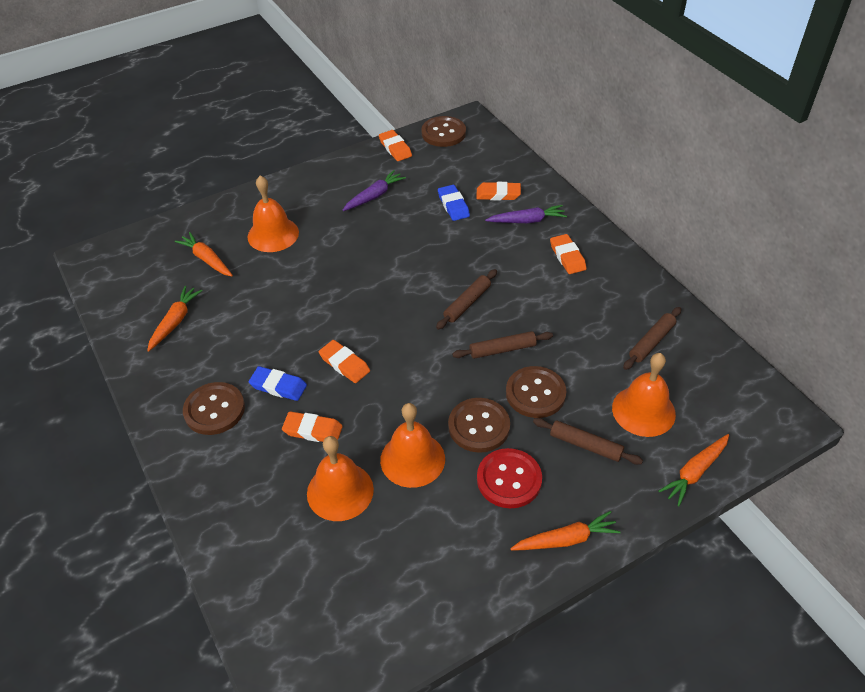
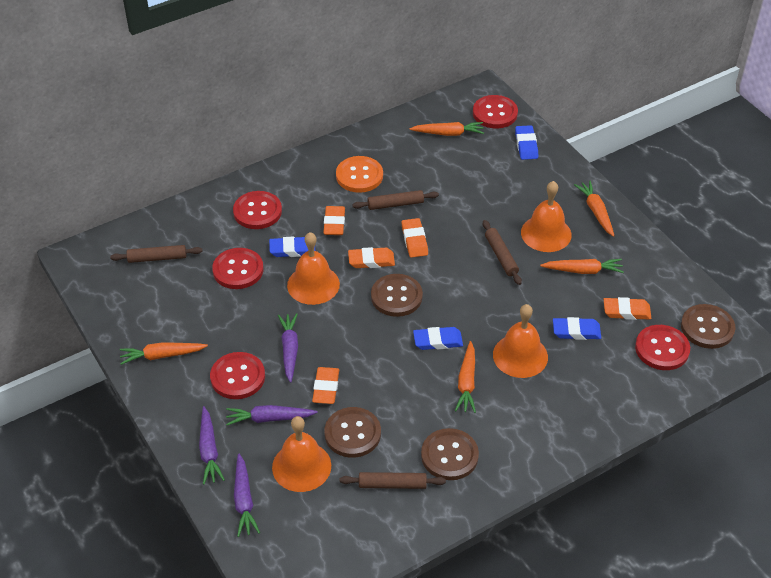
blue eraser: [249,366,307,401] [438,185,470,221] = 2 -> [269,237,315,257] [413,327,463,350] [515,125,538,160] [553,317,601,340] = 4
orange button: none = 0 -> [336,156,383,193] = 1
orange carrot: [147,286,203,352] [175,232,233,276] [510,511,621,550] [658,434,729,506] = 4 -> [119,342,208,365] [409,122,484,136] [455,341,476,413] [540,259,624,274] [574,181,614,237] = 5
purple carrot: [342,170,406,211] [485,205,567,223] = 2 -> [199,406,225,485] [226,405,318,425] [234,454,260,537] [278,313,298,383] = 4
red button: [477,448,542,508] = 1 -> [210,352,265,399] [212,248,264,289] [233,191,282,229] [473,95,518,128] [635,325,690,370] = 5

